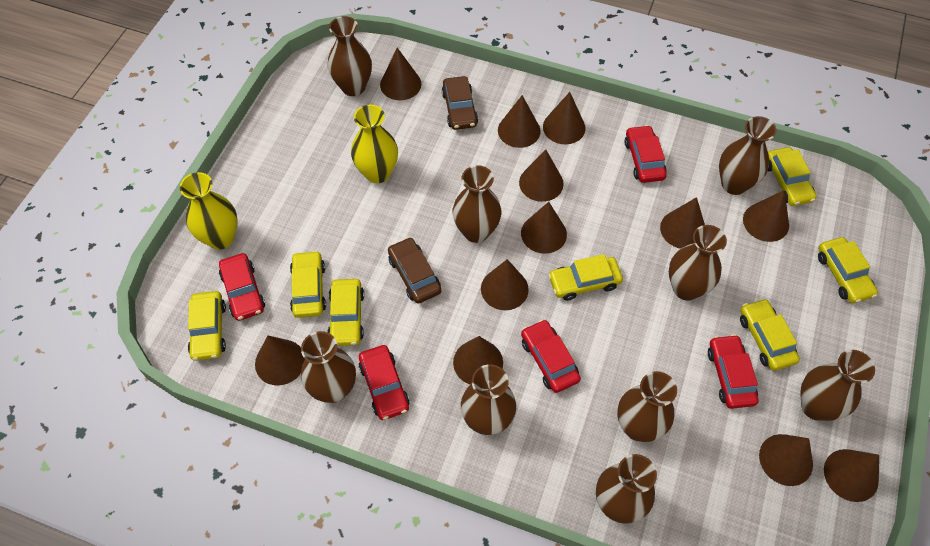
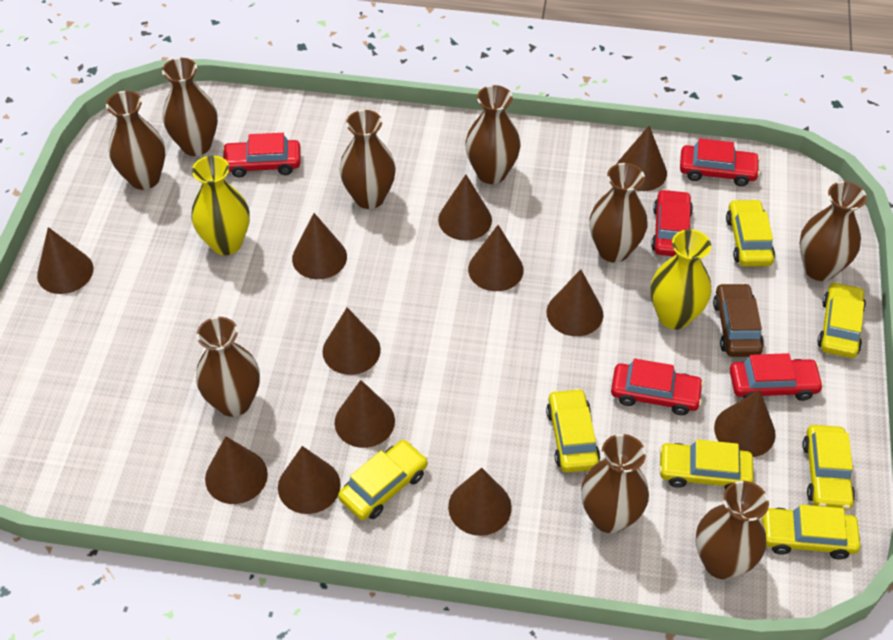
brown car: [388,237,441,303] [442,76,478,130] = 2 -> [713,283,764,357] = 1

